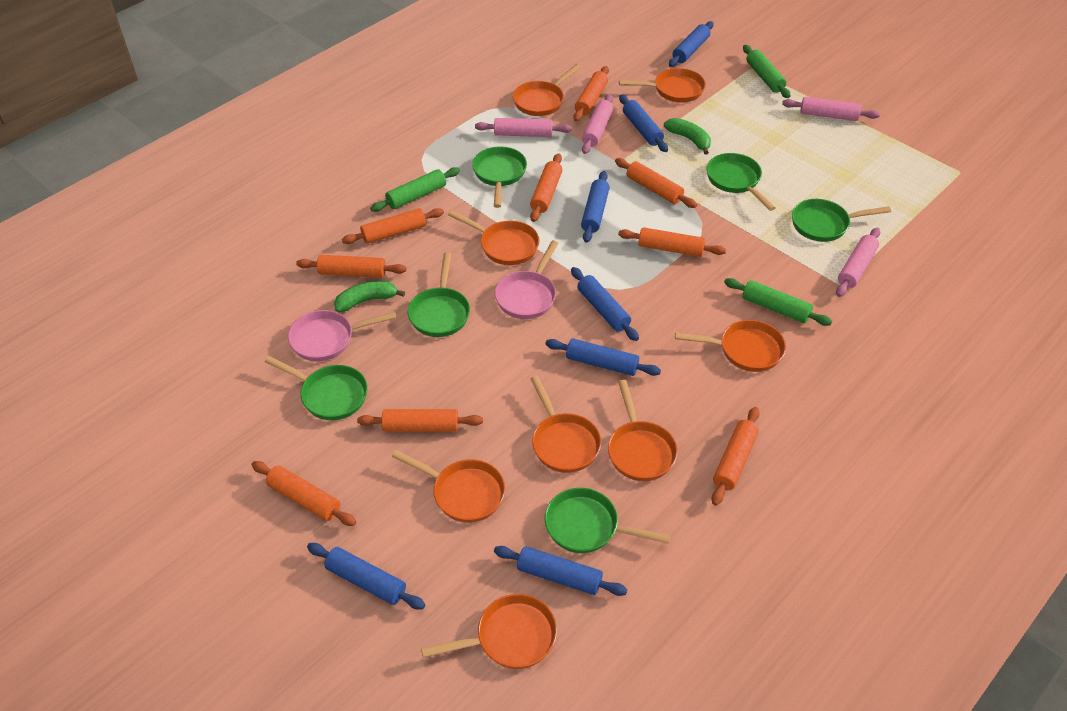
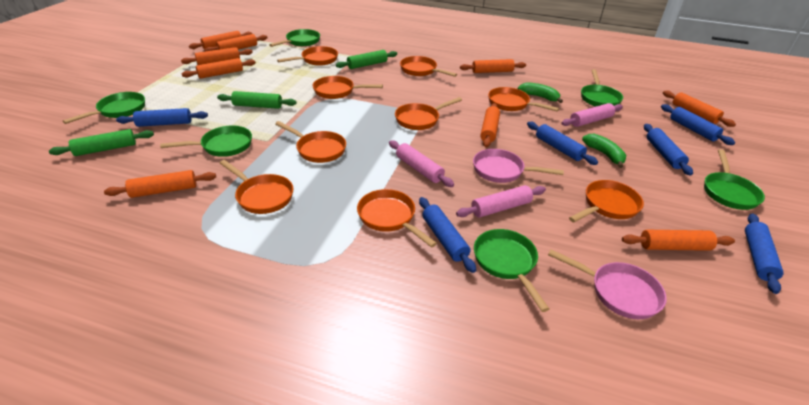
blue rolling pin: [307,543,425,610] [494,546,627,596] [545,338,661,376] [571,267,639,341] [581,171,610,243] [619,95,668,152] [669,21,714,67] = 7 -> [116,108,208,127] [419,197,476,273] [527,122,598,165] [644,124,693,176] [661,104,735,145] [745,214,784,294] = 6
orange pan: [392,450,505,523] [421,594,557,669] [448,210,539,265] [513,64,581,116] [530,376,601,473] [608,380,678,481] [619,68,706,103] [675,320,786,372] = 8 -> [220,160,294,214] [275,121,346,163] [277,46,338,66] [313,76,383,99] [357,189,437,248] [395,97,462,130] [400,56,457,77] [488,87,559,111] [569,180,644,222] = 9
pink rolling pin: [475,118,572,137] [582,94,613,154] [782,97,880,121] [836,227,880,297] = 4 -> [389,140,454,187] [456,185,546,218] [561,103,623,127] = 3

